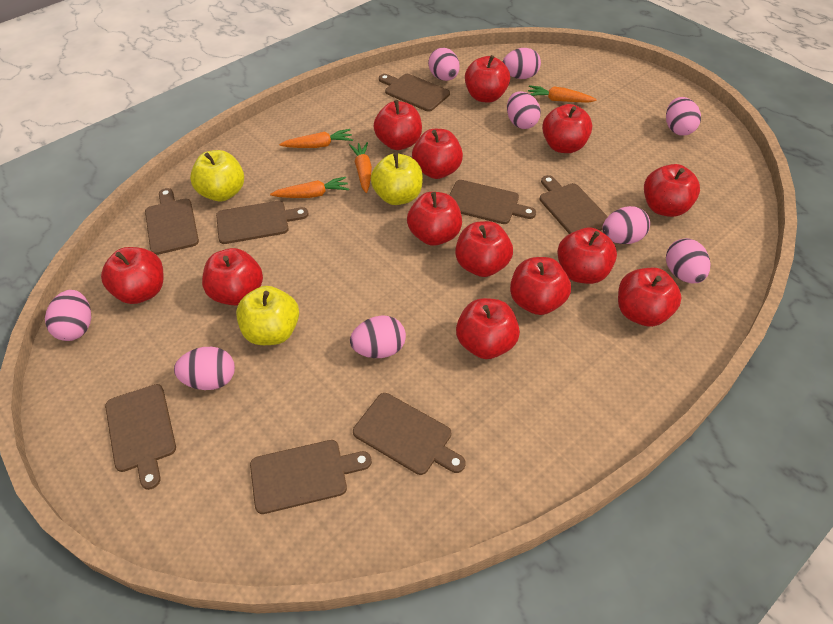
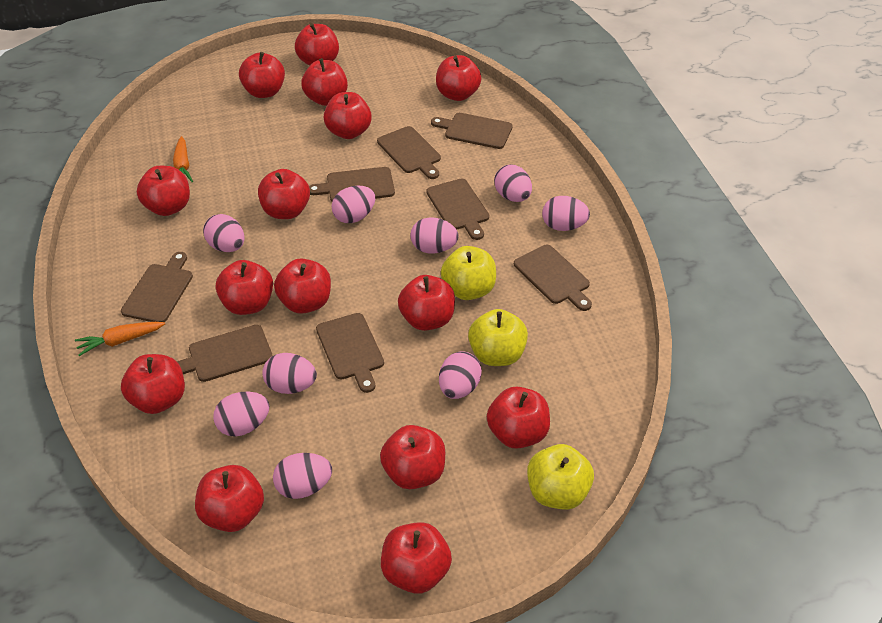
orange carrot: [270,177,349,198] [279,129,353,148] [349,142,372,193] [528,85,597,103] = 4 -> [75,322,165,356] [173,136,193,182] = 2
red apple: [101,247,164,304] [202,248,263,305] [373,100,422,150] [407,192,462,246] [412,129,463,179] [455,221,513,277] [456,298,520,359] [465,55,510,103] [510,257,571,315] [542,104,592,153] [557,227,617,284] [618,268,682,327] [644,164,700,217] = 13 -> [121,354,185,414] [137,166,190,216] [195,465,264,532] [216,260,273,315] [239,52,285,98] [258,169,310,219] [274,258,331,314] [295,23,339,65] [301,58,348,106] [324,92,372,139] [380,425,445,489] [381,522,452,594] [398,275,455,331] [436,55,482,101] [487,387,550,449] = 15

